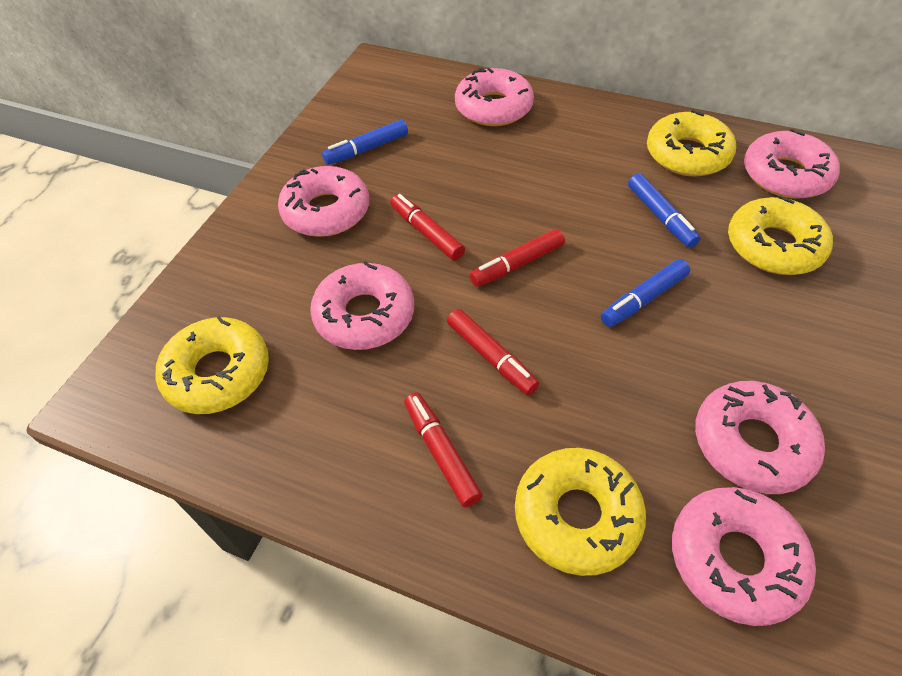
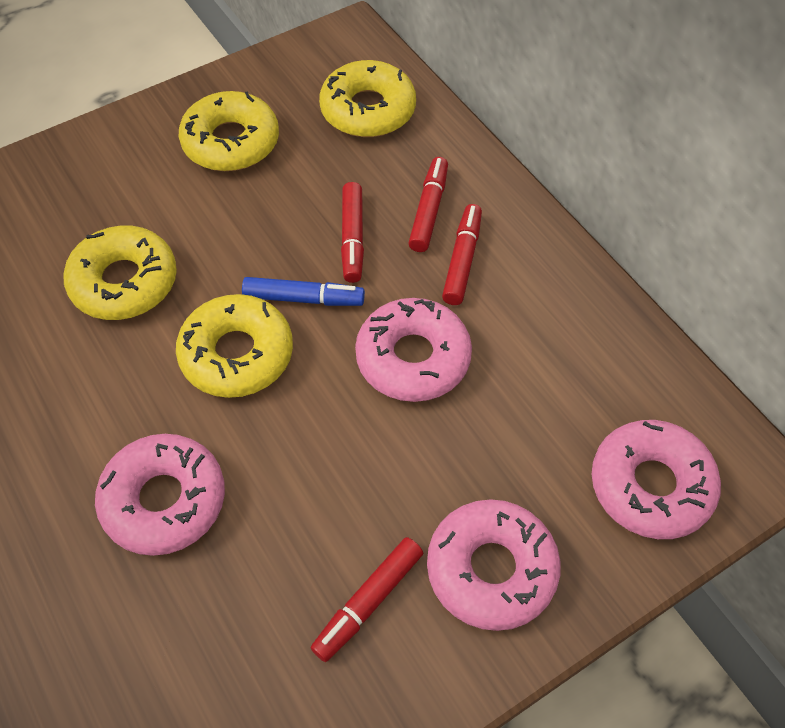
blue marker: [322,120,408,165] [601,259,690,327] [628,173,701,248] = 3 -> [242,277,365,306] = 1
pink donut: [278,166,369,237] [310,261,414,350] [455,68,534,126] [672,487,816,626] [695,381,825,494] [744,129,840,199] = 6 -> [95,434,225,556] [355,298,472,402] [427,499,561,631] [592,420,721,539] = 4

